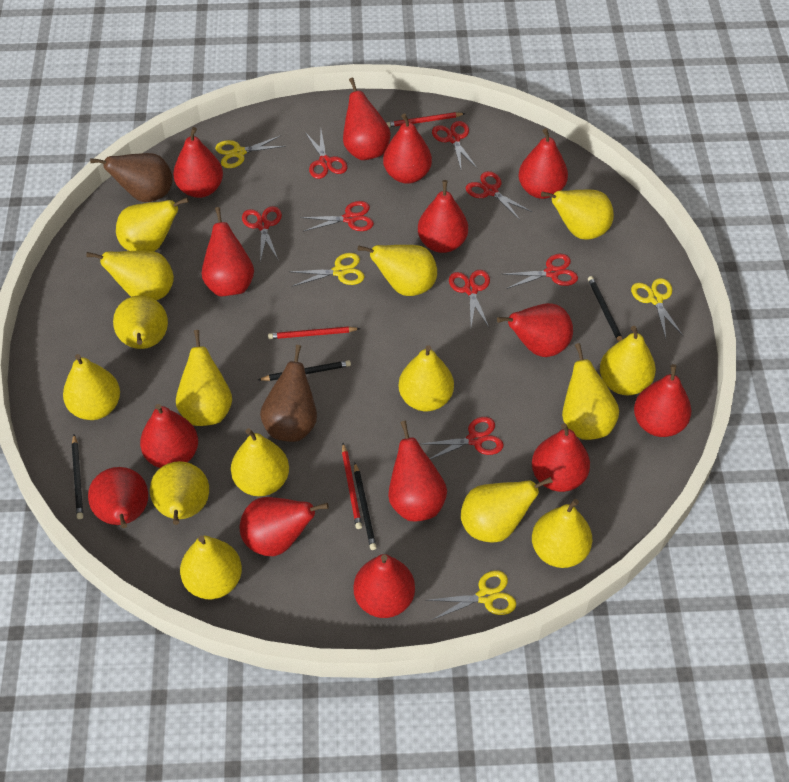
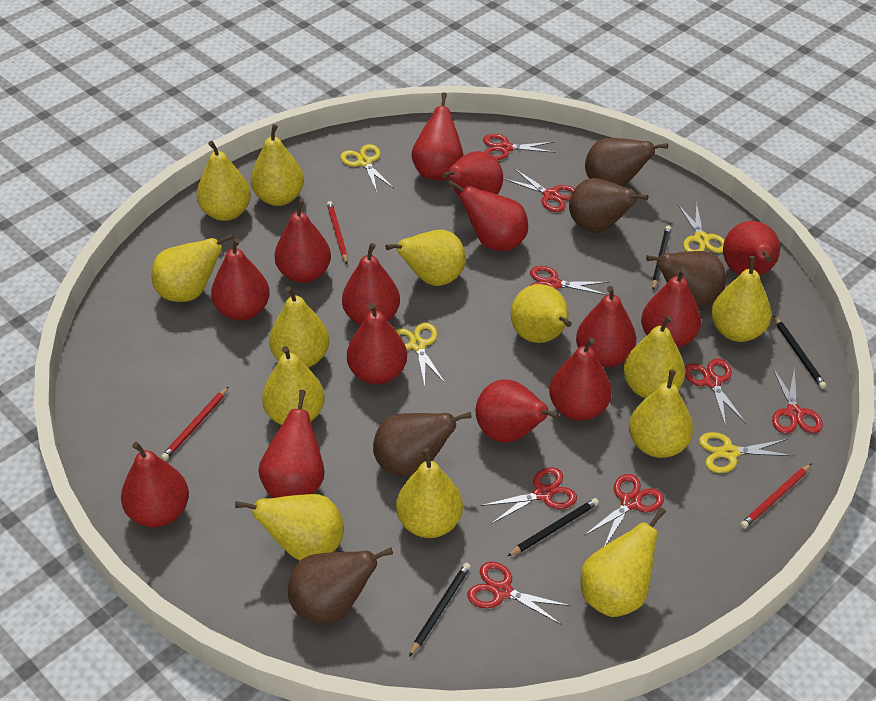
brown pear: [90,153,173,202] [260,345,317,442] = 2 -> [288,548,393,624] [373,412,472,477] [569,178,649,233] [585,138,668,187] [646,251,726,307] = 5
yellow pear: [63,354,120,420] [86,251,174,300] [113,295,168,349] [116,198,189,251] [150,461,209,525] [176,330,232,426] [180,536,242,599] [231,428,289,496] [358,245,437,296] [398,345,454,411] [461,477,553,543] [532,499,593,568] [541,190,614,240] [562,343,619,440] [600,326,656,395] = 15 -> [151,233,234,302] [197,141,251,221] [235,494,344,560] [251,124,304,206] [262,346,325,425] [269,286,329,368] [385,230,466,286] [396,448,463,538] [511,284,572,343] [581,507,666,617] [623,315,685,399] [629,369,693,458] [711,256,771,342] = 13

